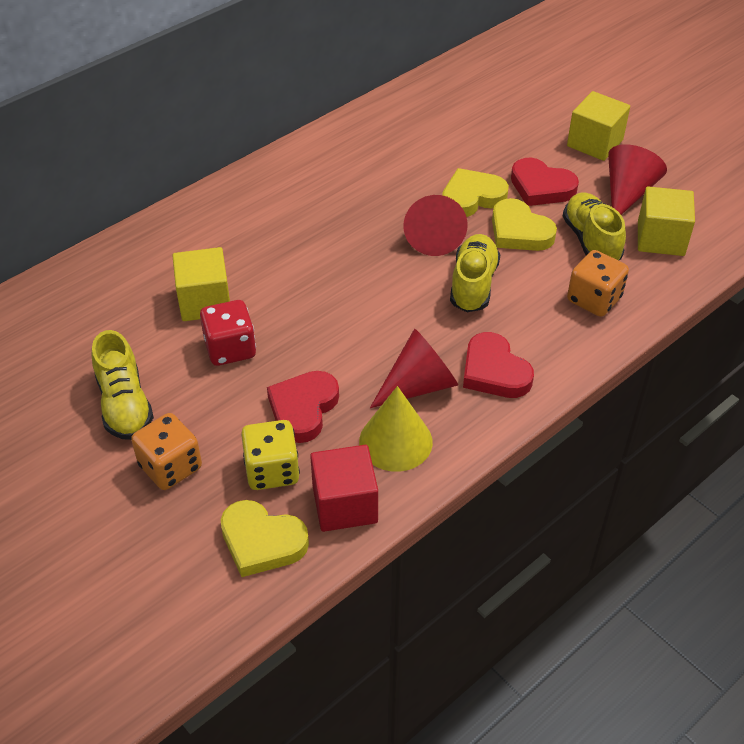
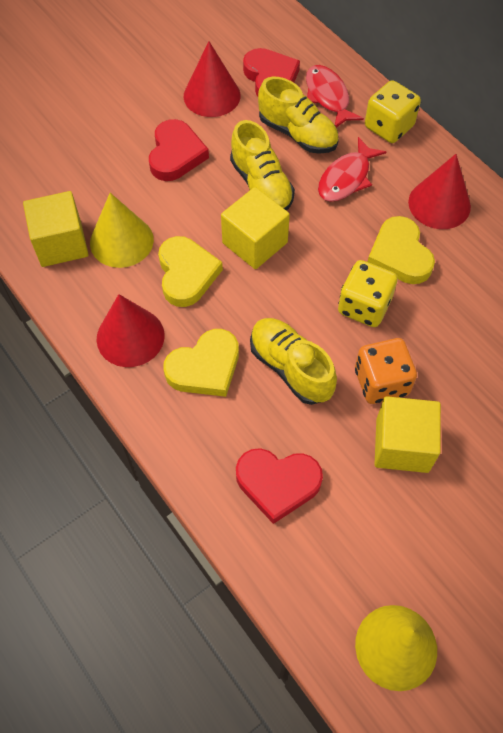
orange dice: [131,413,202,490] [567,250,629,317] = 2 -> [355,338,417,404] = 1
red cube: [310,445,378,532] = 1 -> none = 0
red dice: [200,300,256,366] = 1 -> none = 0
red fish: none = 0 -> [306,65,364,127] [318,137,386,202] = 2
yellow cone: [359,386,433,472] = 1 -> [90,193,154,268] [355,605,437,691] = 2
yellow dice: [241,420,300,490] = 1 -> [338,260,398,327] [365,80,421,143] = 2

